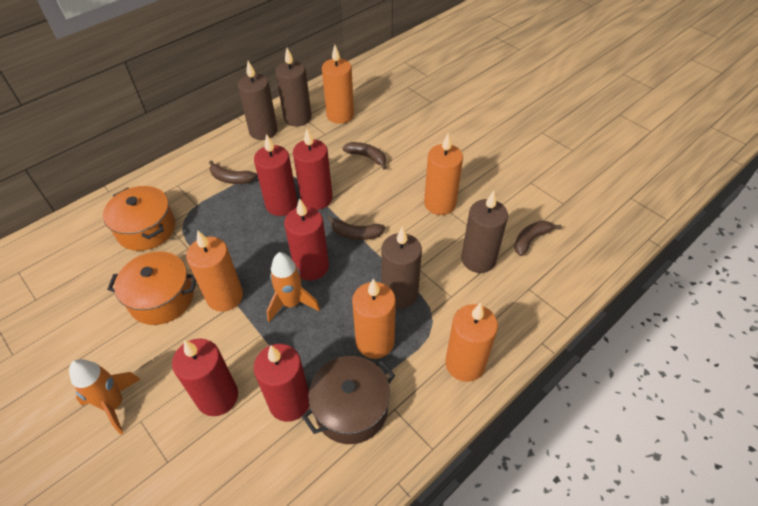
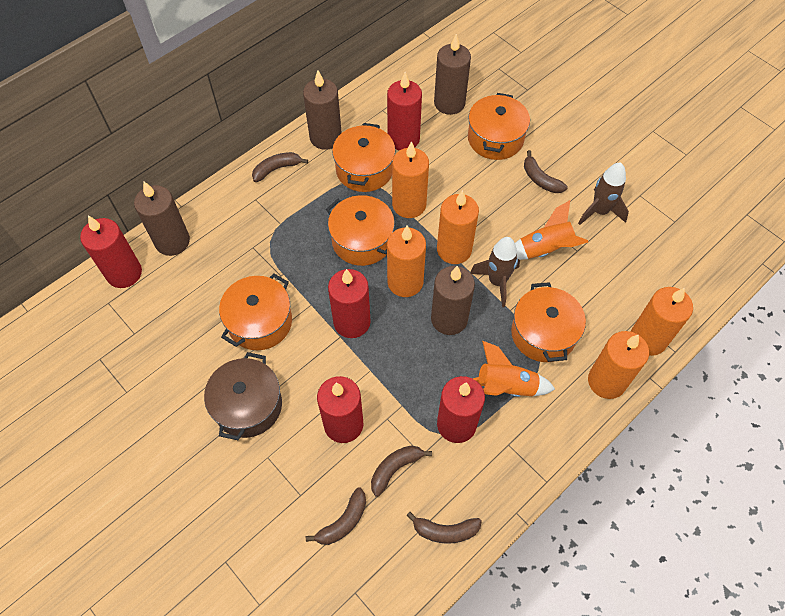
brown banana: [209,161,257,184] [328,216,385,240] [343,142,387,169] [514,221,562,256] = 4 -> [252,152,308,182] [306,487,366,545] [371,446,432,497] [406,512,482,544] [524,150,567,193] = 5
brown rocket: none = 0 -> [470,237,520,307] [578,162,629,225] = 2
orange pot: [103,186,175,251] [107,251,196,325] = 2 -> [219,274,292,350] [326,195,395,266] [332,123,396,192] [468,93,530,160] [511,282,586,362] = 5

